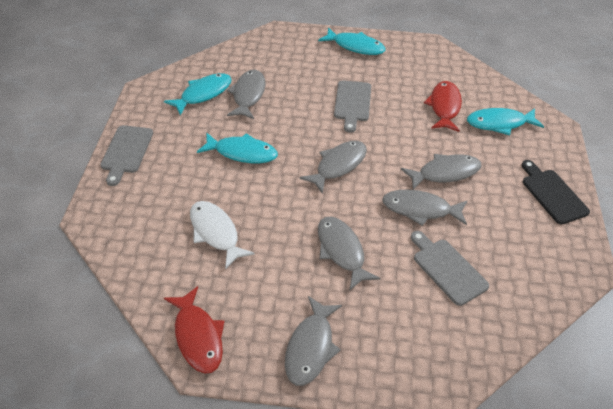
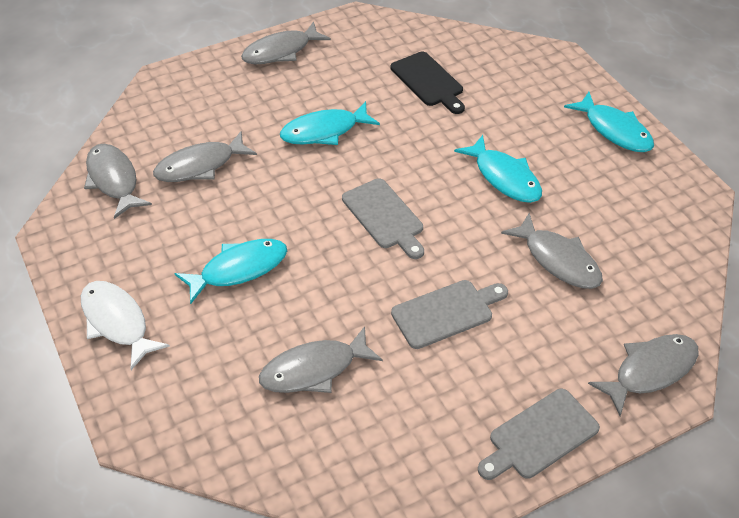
red fish: [164,286,225,374] [424,81,462,132] = 2 -> none = 0

